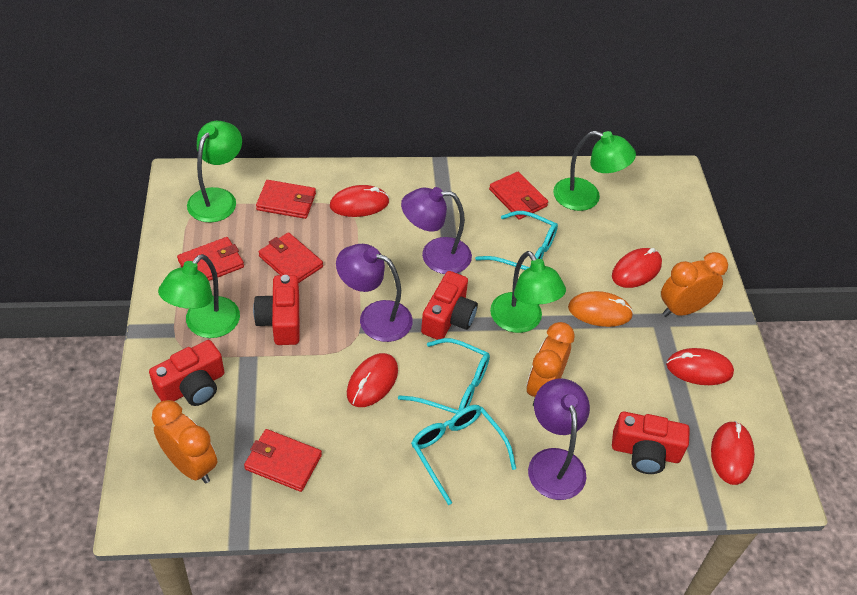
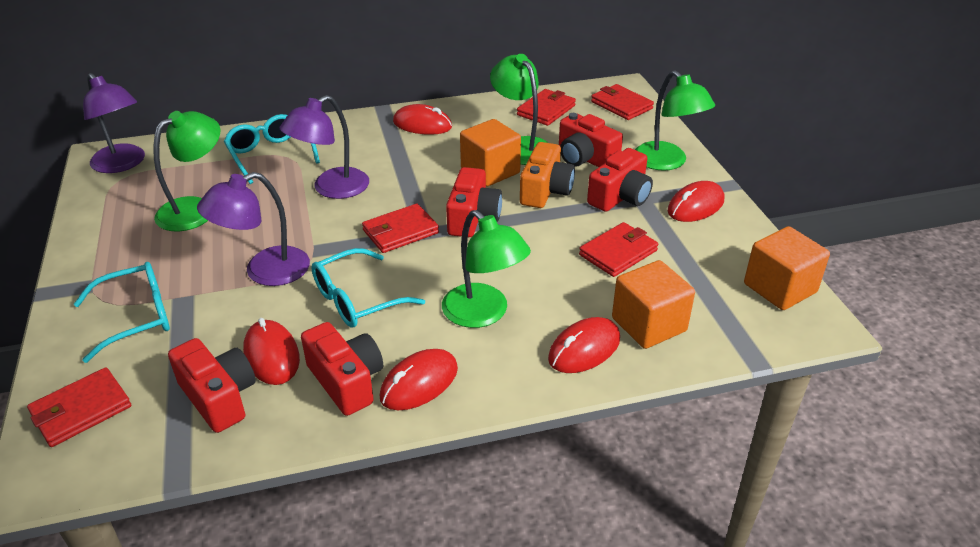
orange camera: none = 0 -> [520,142,575,208] = 1
orange clock: [152,400,217,484] [526,322,575,406] [661,252,728,317] = 3 -> none = 0
orange cube: none = 0 -> [460,119,521,187] [612,260,695,349] [744,226,830,310] = 3
orange mouse: [568,291,633,327] = 1 -> none = 0
red camera: [149,340,224,406] [253,275,299,345] [421,271,478,340] [612,412,690,474] = 4 -> [168,338,256,433] [301,322,383,416] [446,167,502,237] [559,113,623,167] [587,148,653,212] = 5

